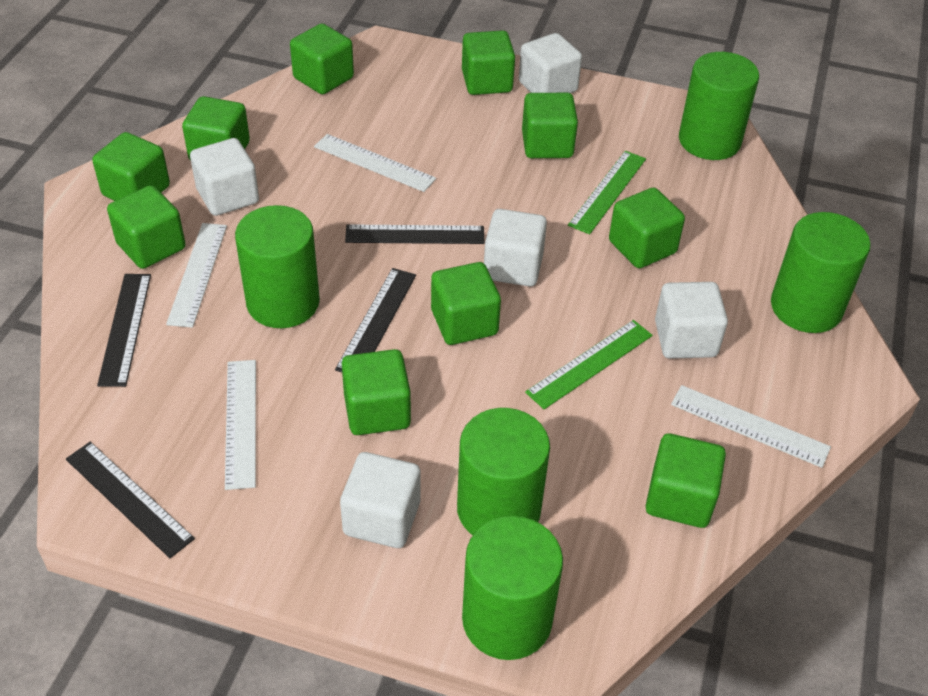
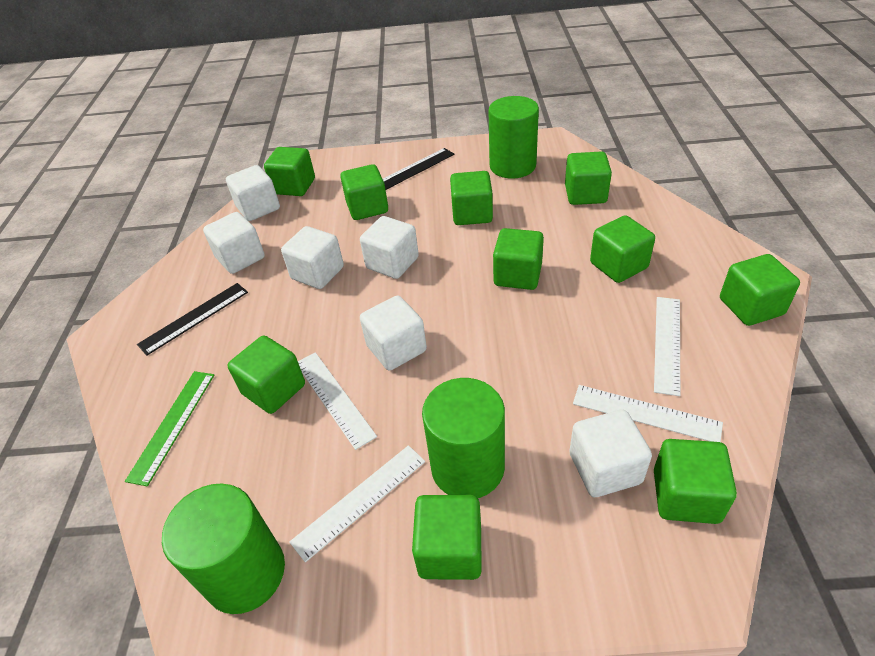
black ruler: [66,442,195,558] [97,274,151,387] [335,268,416,372] [345,225,485,244] = 4 -> [137,283,248,356] [383,148,455,190] = 2
green cylinder: [235,205,320,328] [457,408,550,535] [462,516,563,660] [679,52,759,160] [771,212,870,333] = 5 -> [162,483,285,614] [422,378,505,498] [488,96,539,179] = 3
green ruler: [525,320,653,409] [568,151,646,234] = 2 -> [125,371,214,486] = 1
white cube: [190,138,259,216] [340,452,420,548] [484,209,547,287] [519,33,582,93] [655,282,728,359] = 5 -> [203,212,265,274] [226,165,280,221] [281,226,344,289] [360,216,419,279] [360,296,427,371] [569,410,652,497] = 6

